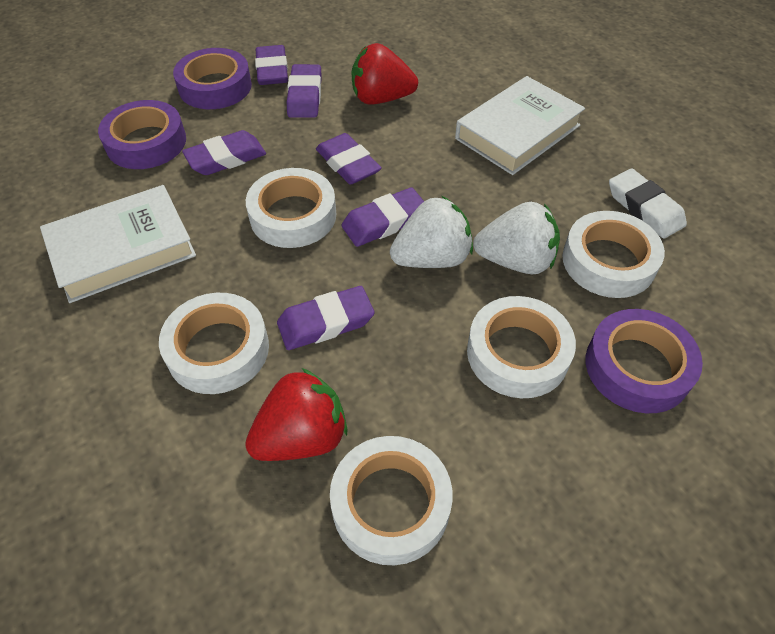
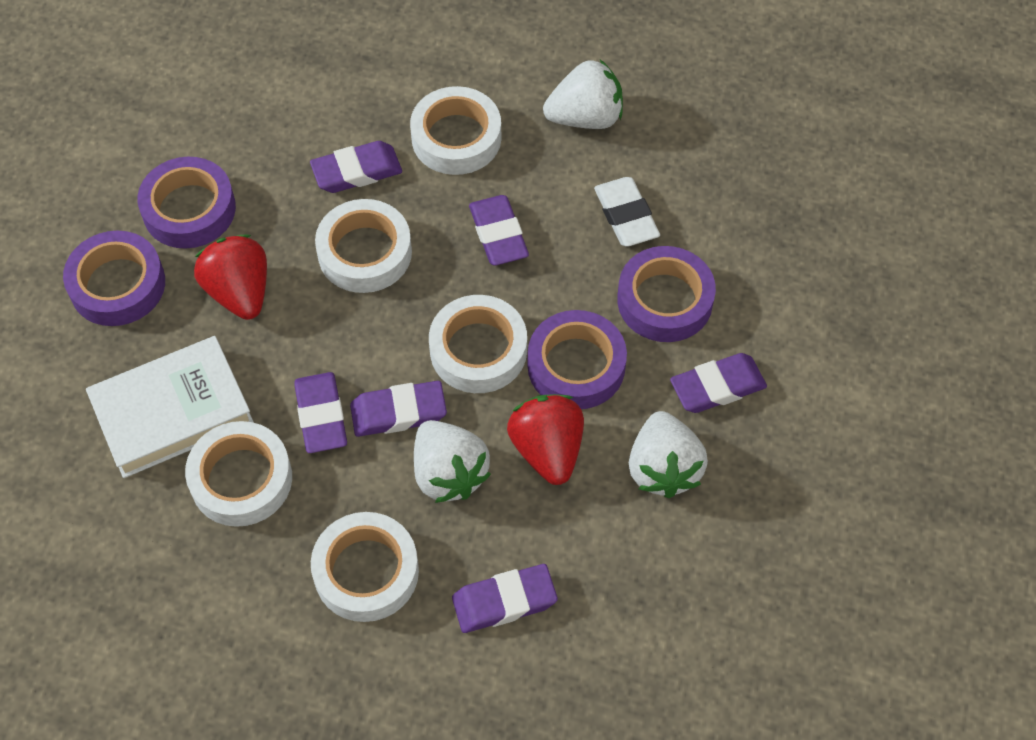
purple tape: [98,100,186,169] [173,48,252,109] [586,309,703,413] = 3 -> [63,231,165,326] [137,157,236,248] [528,310,627,409] [617,246,716,342] = 4
white book: [40,185,196,303] [455,76,585,175] = 2 -> [86,336,254,478] = 1
white strawberry: [390,196,473,268] [473,202,560,274] = 2 -> [414,420,491,503] [543,60,623,129] [629,411,708,498] = 3

